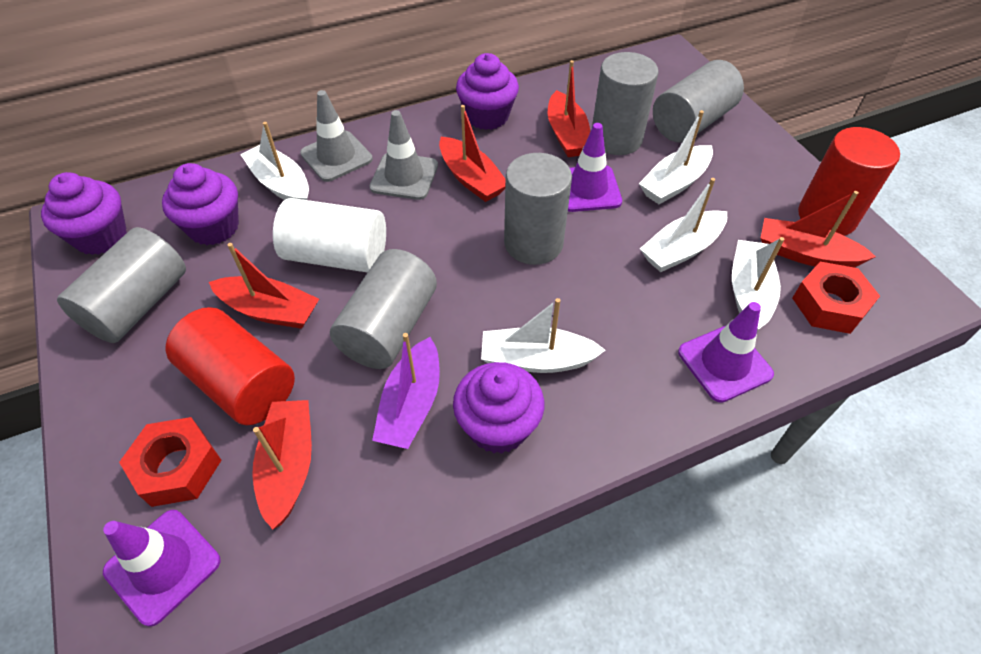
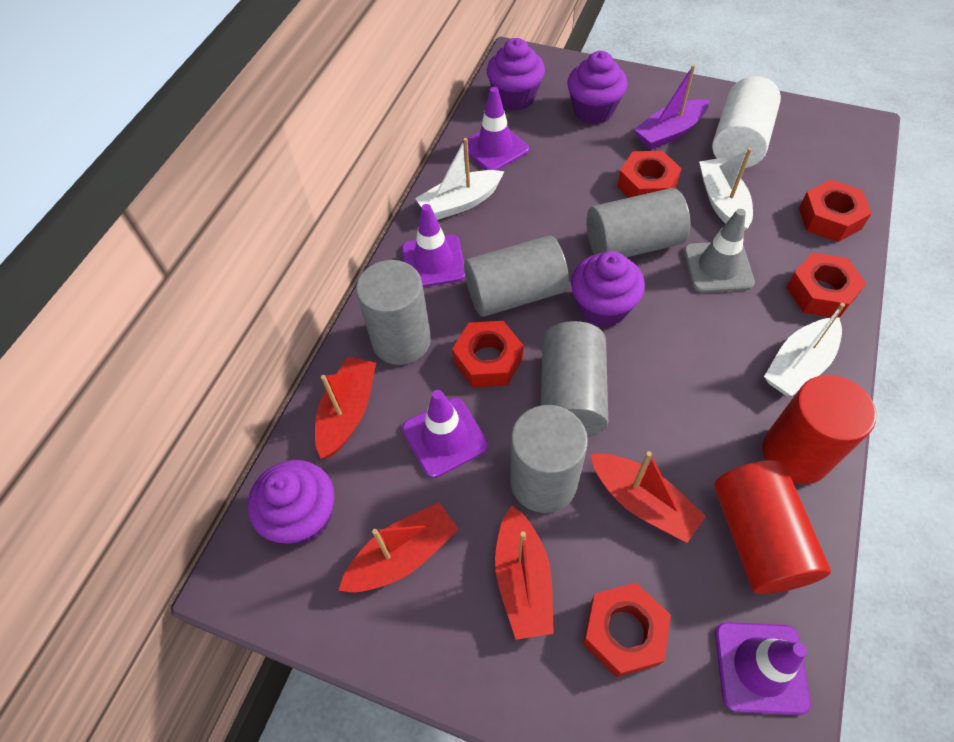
grey traffic cone: [300,90,373,182] [369,110,438,200] = 2 -> [684,209,755,293] = 1
purple traffic cone: [103,510,221,627] [568,123,622,212] [678,302,774,403] = 3 -> [402,204,465,287] [402,390,488,478] [461,87,529,170] [715,622,811,715] = 4
red boat: [209,243,319,329] [252,400,312,530] [439,105,506,202] [548,60,591,157] [761,191,876,268] = 5 -> [315,357,376,459] [338,502,459,592] [495,506,554,640] [590,451,706,543] = 4
red nut: [119,417,221,507] [792,262,880,334] = 2 -> [452,321,523,388] [583,583,671,677] [617,151,682,198] [787,252,866,318] [799,179,872,242] = 5
white boat: [240,122,309,200] [481,298,605,373] [639,110,713,204] [640,178,727,272] [732,237,785,330] = 5 -> [415,138,504,220] [699,148,753,231] [764,303,845,396] = 3

